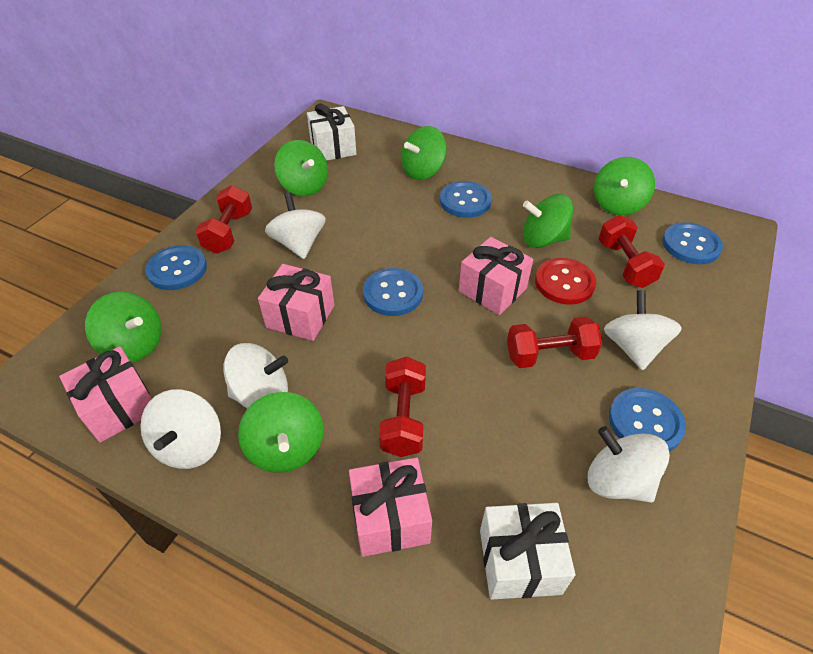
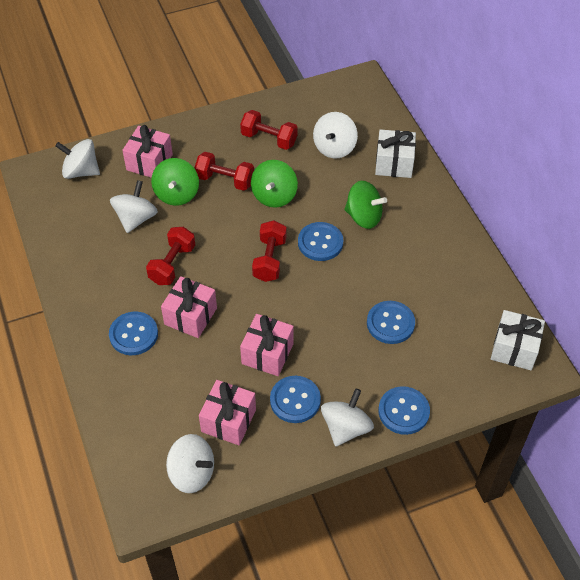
green spinning top: [85,291,161,362] [238,392,324,473] [274,140,328,196] [401,126,447,180] [523,194,573,248] [594,157,655,215] = 6 -> [151,158,199,206] [251,160,298,208] [344,181,387,229] = 3
red button: [535,258,596,305] = 1 -> none = 0

